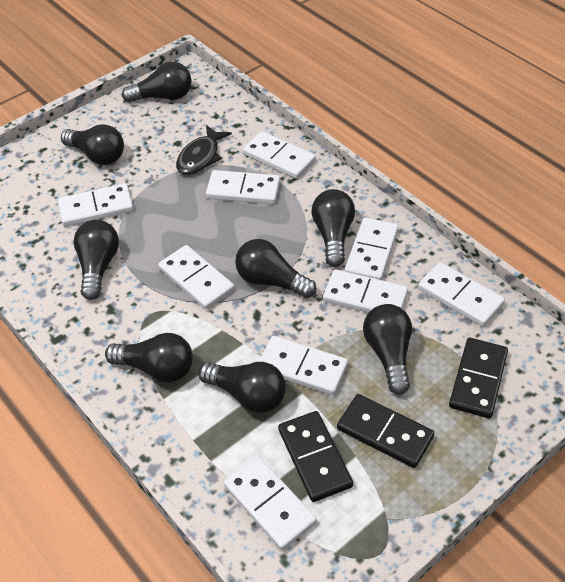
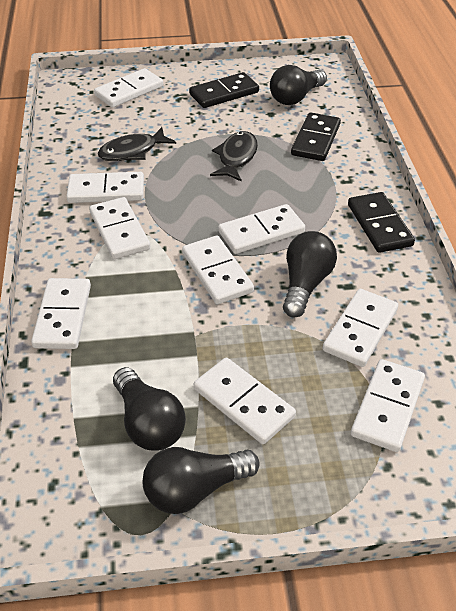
black fish: [176,125,232,175] = 1 -> [98,127,176,161] [210,131,258,182] = 2
black light bulb: [61,124,124,165] [74,220,119,300] [105,333,193,383] [122,61,191,103] [198,362,286,413] [235,239,316,298] [312,189,355,267] [363,304,412,395] = 8 -> [113,367,186,451] [143,447,260,514] [270,65,327,105] [283,231,337,318] = 4

